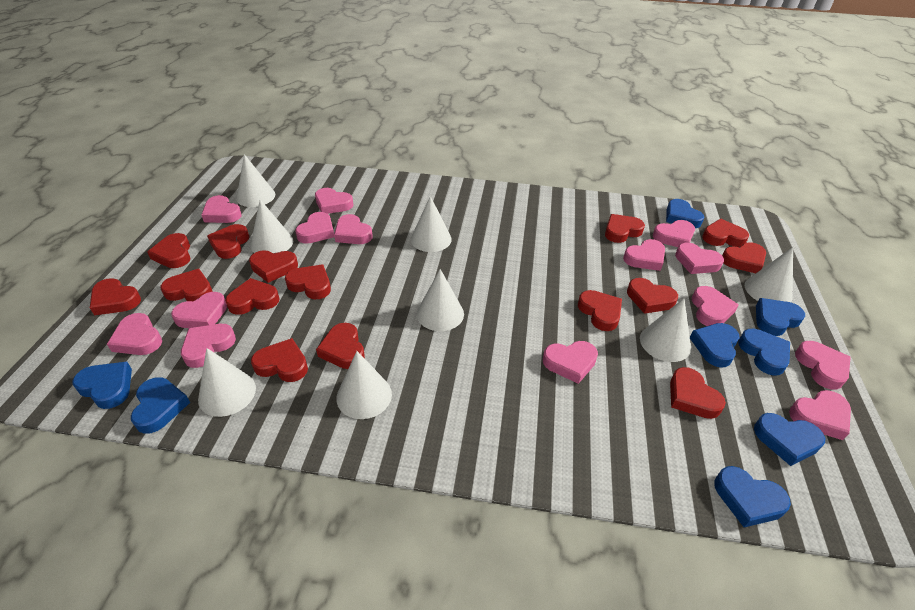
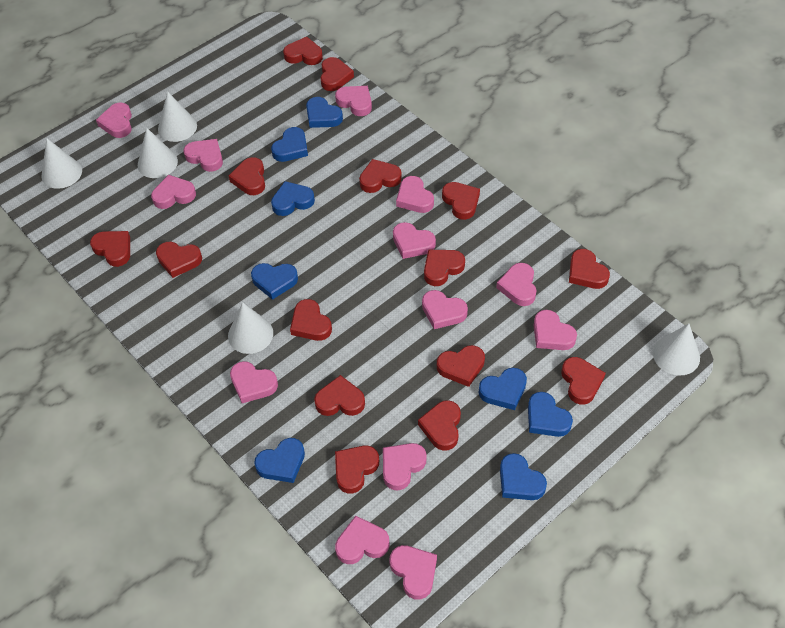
pink heart: [107,313,162,355] [171,292,227,328] [181,324,236,368] [202,195,242,223] [295,212,334,244] [315,188,353,214] [334,214,373,244] [543,341,598,384] [623,239,665,271] [653,220,695,247] [675,243,724,274] [692,286,739,326] [789,390,851,440] [795,341,851,390] = 14 -> [96,103,132,138] [151,175,196,209] [183,139,223,172] [230,361,278,403] [335,86,372,116] [335,516,390,564] [383,443,427,490] [389,545,437,600] [393,222,436,259] [396,176,434,213] [422,290,468,329] [496,263,536,306] [534,310,577,350] = 13
white cone: [198,348,256,417] [236,154,275,207] [250,200,293,253] [336,351,392,419] [411,196,452,252] [417,269,464,331] [640,298,691,362] [745,247,793,302] = 8 -> [42,138,82,189] [138,128,178,178] [158,91,197,142] [228,302,273,354] [653,323,700,376] = 5

